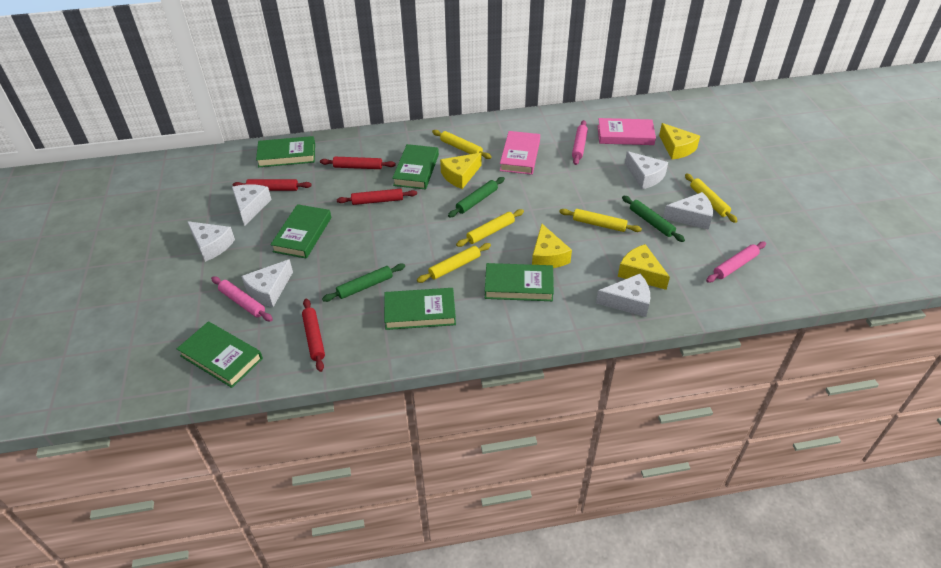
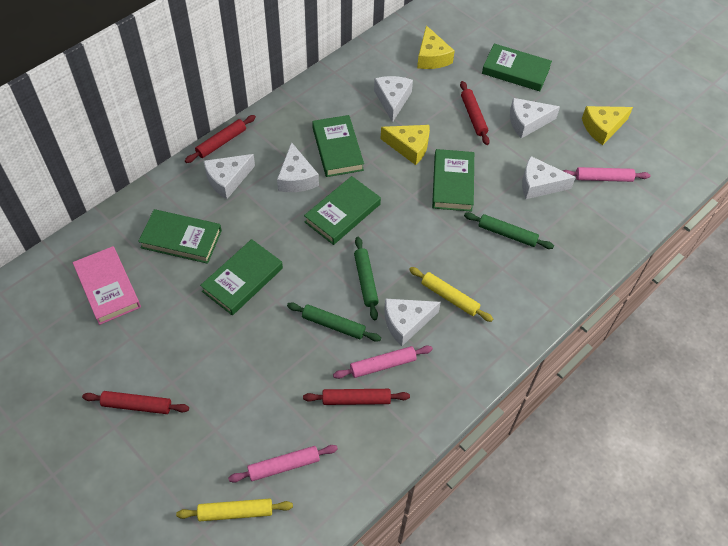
pink book: [500,131,540,175] [597,118,656,145] = 2 -> [73,246,141,325] = 1
yellow cheese: [440,153,481,189] [532,224,572,268] [618,244,670,290] [659,123,700,159] = 4 -> [381,125,430,165] [417,25,455,69] [582,106,633,145] = 3
yellow rolling pin: [417,243,491,283] [432,130,492,159] [456,209,524,247] [559,209,642,232] [685,173,737,223] = 5 -> [176,498,293,521] [409,267,493,322] = 2

